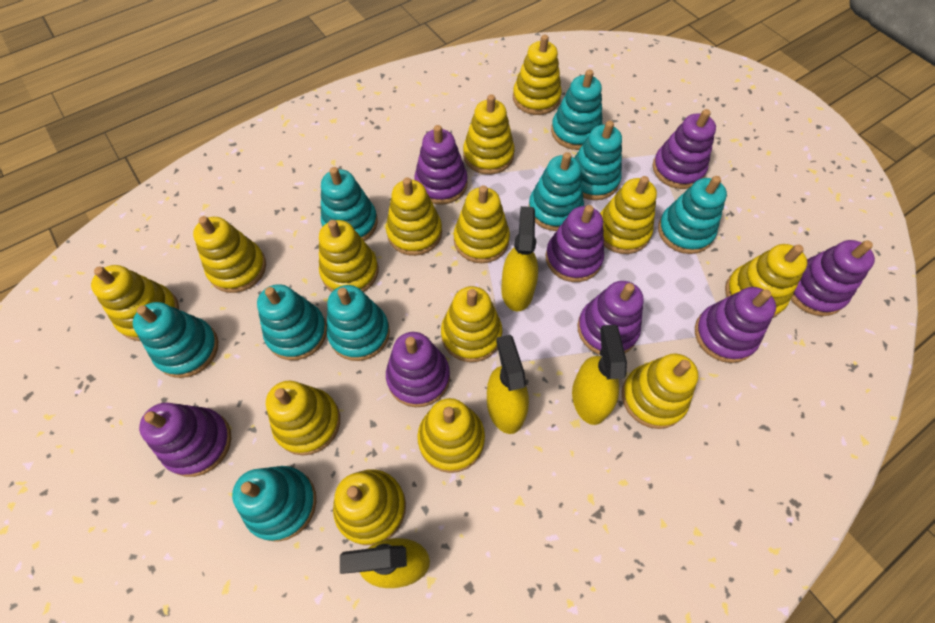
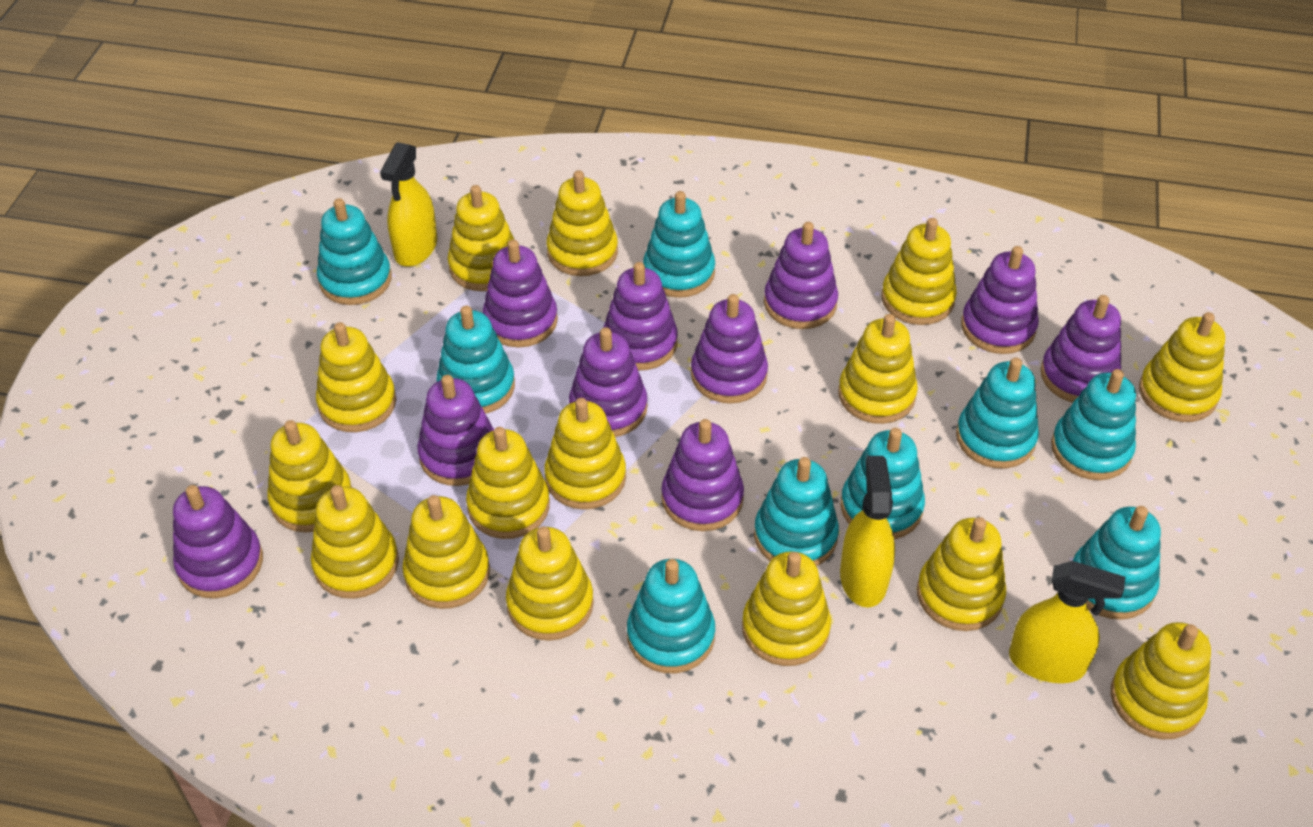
purple stacking toy: [139,403,231,477] [386,332,450,407] [414,125,468,205] [546,205,604,282] [577,281,644,355] [653,109,716,189] [695,287,776,363] [791,240,875,316] = 8 -> [173,485,263,598] [417,375,494,486] [482,239,558,347] [569,327,647,437] [603,262,678,370] [661,419,744,531] [691,294,768,404] [764,222,838,329] [961,246,1039,354] [1041,295,1121,402] = 10
yellow spray bottle: [340,538,430,588] [487,335,529,434] [501,206,538,311] [572,325,627,425] = 4 -> [380,142,437,267] [840,456,895,608] [1009,561,1125,683] = 3
yellow stacking toy: [91,265,179,341] [193,216,266,293] [266,381,340,456] [319,220,378,292] [333,469,406,545] [386,177,442,256] [417,398,485,473] [441,286,502,362] [454,185,510,263] [463,94,515,175] [513,35,562,115] [600,176,657,254] [622,354,698,429] [725,244,807,318] = 14 -> [267,420,352,532] [311,485,399,599] [316,322,396,432] [402,495,490,609] [448,185,514,291] [466,427,550,539] [506,526,594,641] [544,398,626,510] [547,170,618,276] [742,551,831,666] [838,314,918,424] [881,218,957,325] [917,517,1006,631] [1111,622,1211,739] [1139,312,1225,422] = 15

